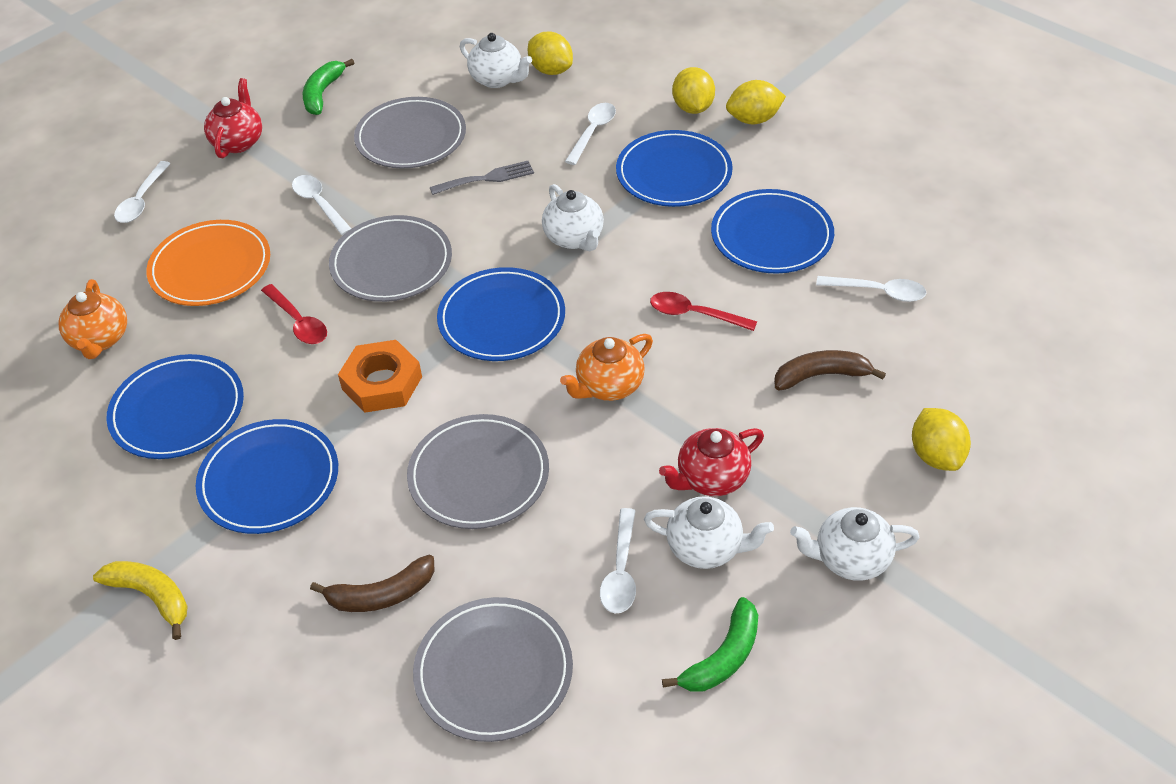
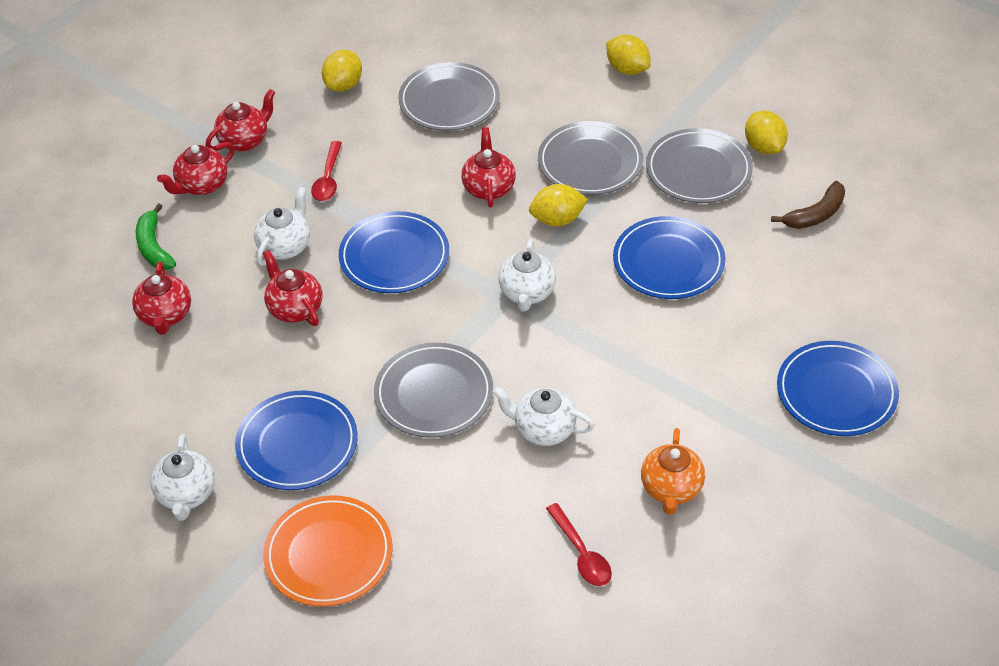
blue plate: [106,354,244,459] [195,419,338,534] [437,267,565,361] [616,130,733,207] [711,189,834,274] = 5 -> [235,391,358,490] [339,211,449,293] [613,216,725,299] [777,341,899,436] = 4
brown banana: [310,555,435,612] [774,350,886,390] = 2 -> [771,181,845,229] = 1
green banana: [303,59,354,115] [662,597,758,691] = 2 -> [136,203,176,270] = 1
grey fork: [429,161,534,195] = 1 -> none = 0
orange nut: [338,340,422,413] = 1 -> none = 0
orange teapot: [58,279,127,359] [560,334,653,401] = 2 -> [641,428,705,515] = 1
red teapot: [204,78,262,158] [659,428,764,496] = 2 -> [132,262,191,335] [157,142,235,195] [206,89,275,152] [263,250,322,326] [461,127,516,207] = 5
white spoon: [114,161,171,223] [292,175,351,235] [565,103,616,165] [600,508,636,614] [816,276,927,302] = 5 -> none = 0
yellow banana: [93,561,188,640] = 1 -> none = 0

